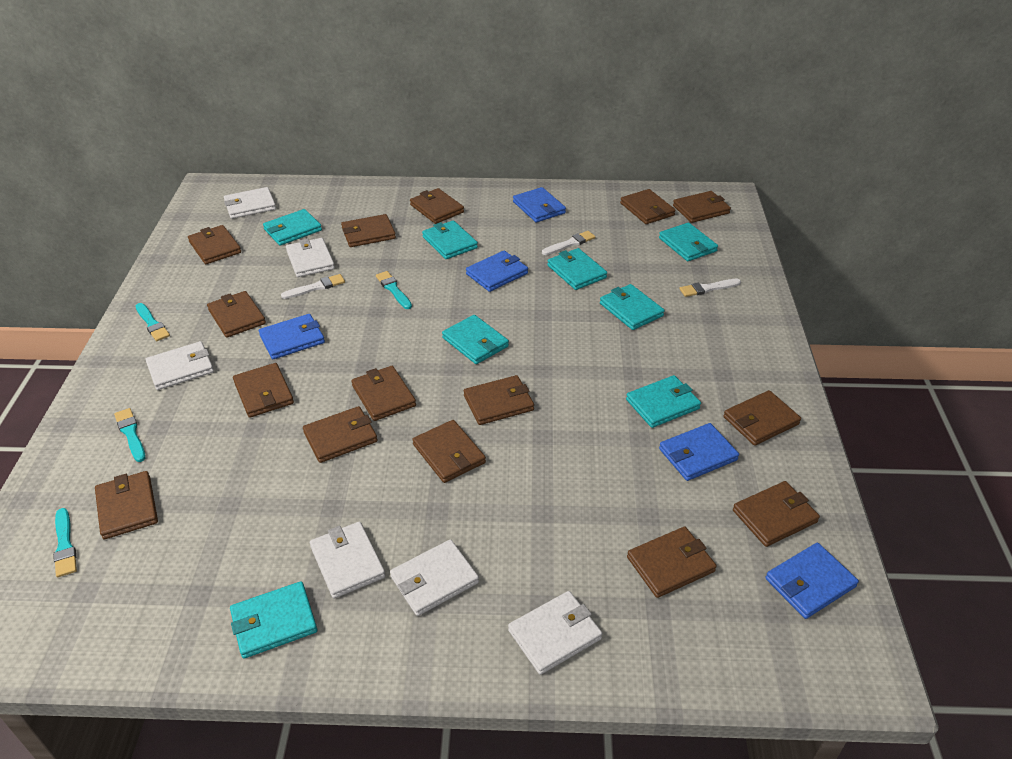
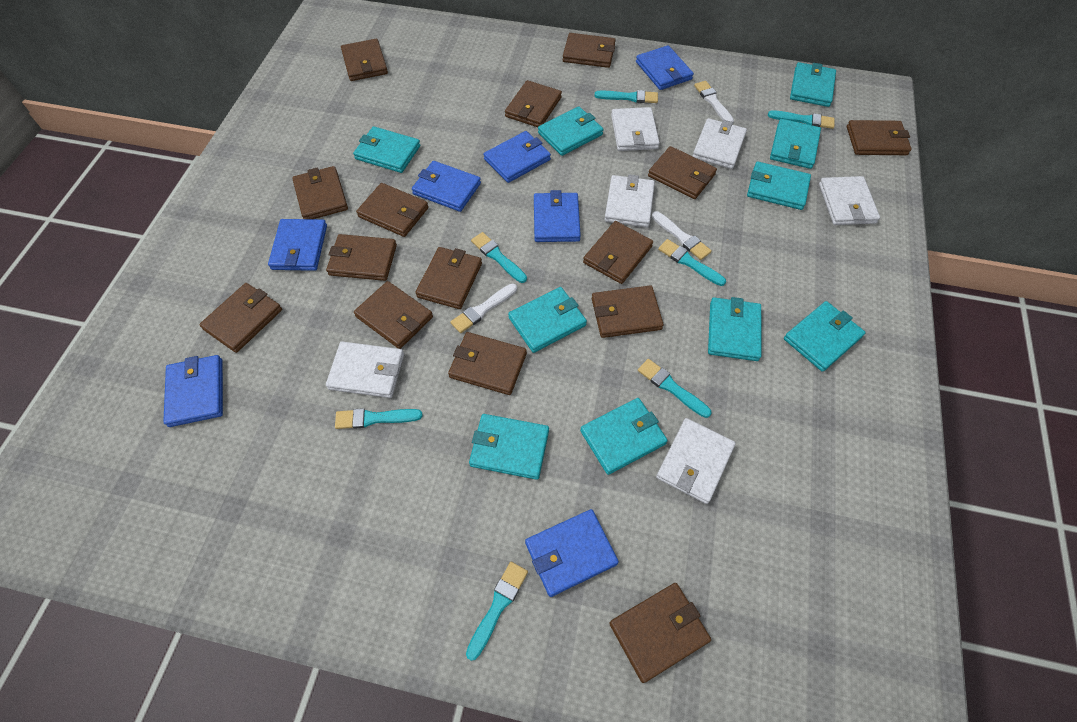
blue wallet: [259,314,325,359] [466,251,528,292] [513,187,566,223] [659,423,739,481] [765,542,859,619] = 5 -> [163,355,223,427] [268,219,327,271] [412,161,481,212] [483,131,551,183] [525,509,619,597] [534,190,581,242] [636,45,694,90] = 7
turquoise brush: [53,508,77,577] [114,408,146,462] [136,303,170,341] [376,271,412,309] = 4 -> [335,408,422,429] [466,562,528,661] [471,232,527,283] [594,90,658,103] [638,359,712,418] [658,239,726,286] [768,110,835,129] = 7
turquoise wallet: [230,581,317,659] [263,209,322,246] [422,220,478,259] [442,315,509,364] [547,248,607,290] [600,284,665,330] [626,375,701,428] [659,223,718,261] = 8 -> [353,126,420,173] [469,414,549,480] [508,287,587,353] [538,107,603,156] [580,398,668,475] [708,297,761,361] [747,162,811,210] [770,119,821,169] [784,301,866,372] [790,62,836,107] = 10

